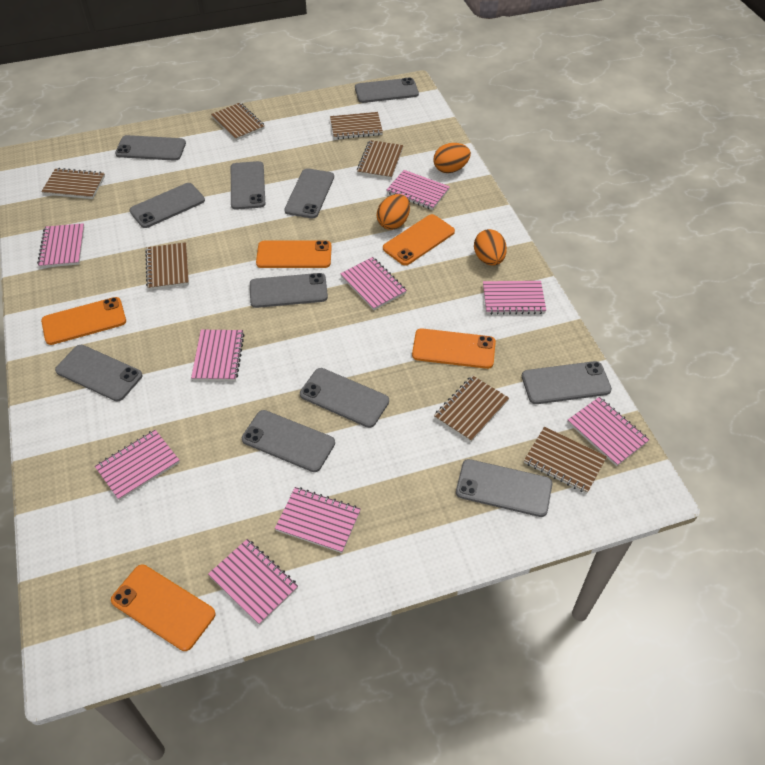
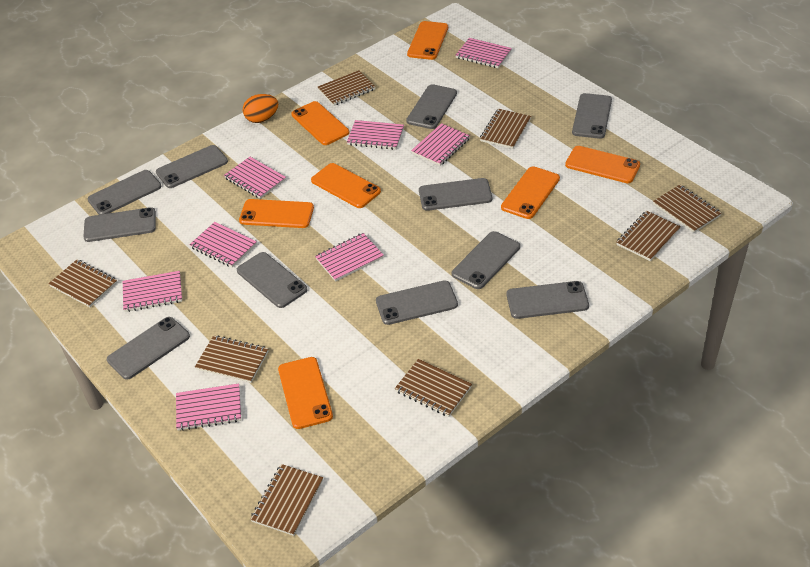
brown notebook: [41,168,105,199] [145,242,189,290] [211,103,265,141] [330,112,383,139] [357,140,403,179] [434,375,509,442] [524,427,607,494] = 7 -> [48,259,118,307] [195,335,268,383] [250,464,323,536] [318,70,376,106] [395,359,472,417] [480,109,531,149] [616,211,681,261] [653,185,722,233] = 8
orange egg: [377,194,410,230] [433,143,471,173] [474,229,507,266] = 3 -> [243,94,278,123] = 1
orange phone: [41,297,126,345] [111,564,216,651] [256,240,332,268] [383,214,455,266] [412,328,496,369] = 5 -> [239,199,314,228] [278,357,333,429] [291,101,350,145] [311,163,381,208] [407,21,448,60] [501,166,560,219] [565,146,640,183] = 7
pink notebook: [37,223,84,268] [95,430,180,501] [191,330,245,381] [208,539,298,625] [275,487,361,553] [340,257,407,310] [386,170,450,210] [483,281,546,315] [568,397,649,466] = 9 -> [123,271,182,312] [176,383,241,431] [189,222,257,267] [224,157,286,199] [315,233,384,282] [347,120,404,150] [411,123,470,166] [456,38,512,68] = 8

